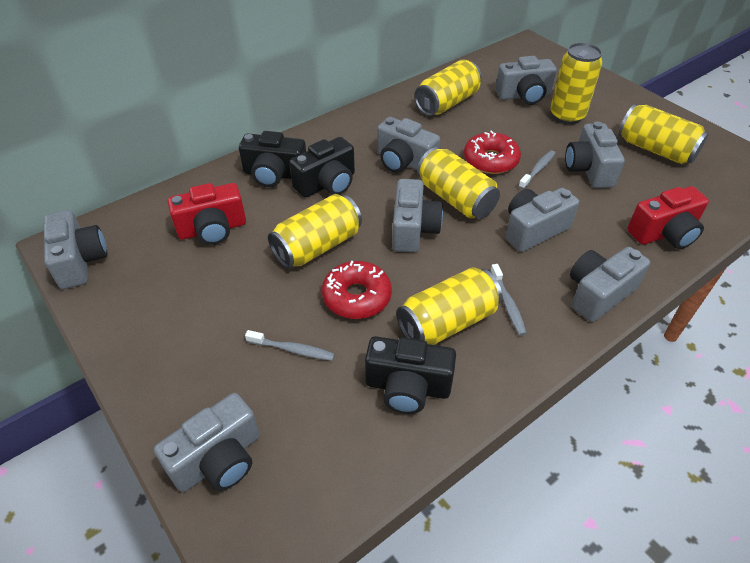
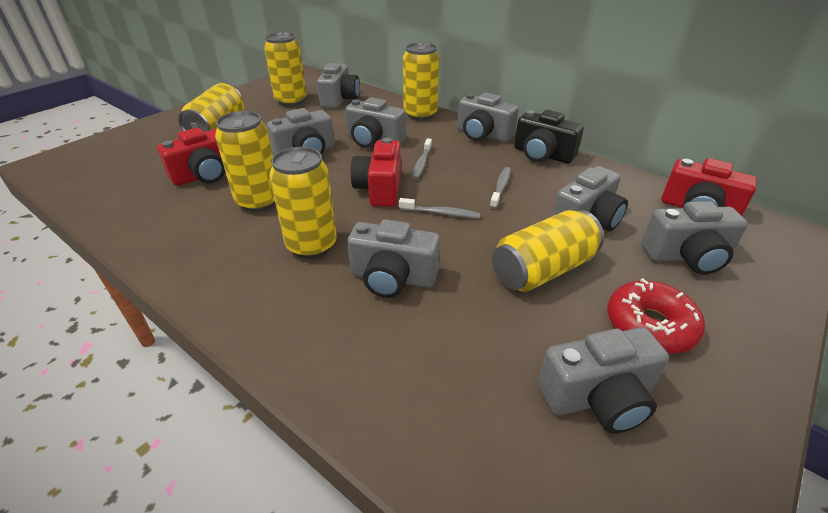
black camera: [239,131,306,187] [289,137,355,198] [365,336,456,414] = 3 -> [514,110,584,163] = 1
red camera: [168,183,246,245] [627,186,709,249] = 2 -> [157,128,225,186] [350,138,401,207] [661,158,757,216] = 3
red donut: [322,261,392,319] [464,130,521,174] = 2 -> [607,278,705,354] = 1

